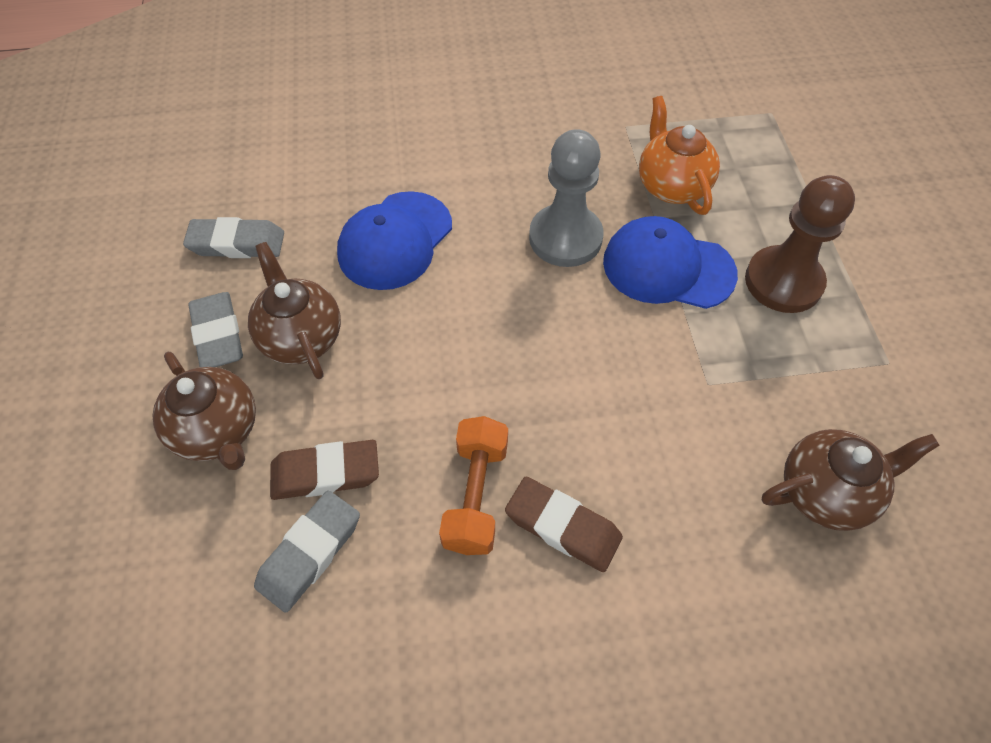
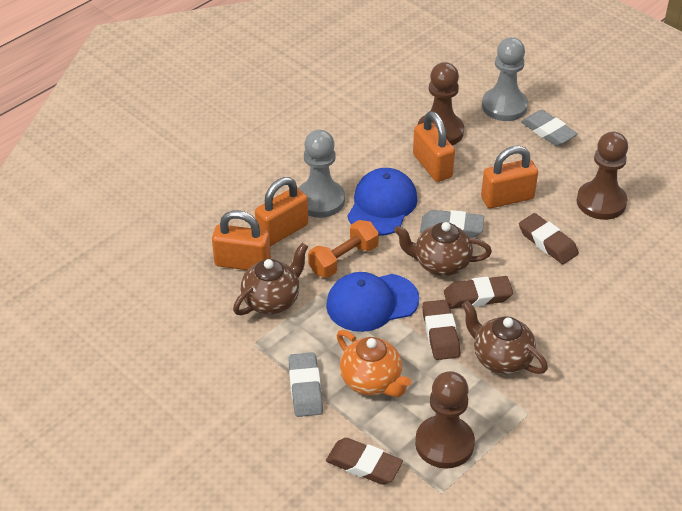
brown eraser: [270,440,379,500] [505,477,623,572] = 2 -> [326,438,403,485] [422,300,460,360] [444,276,513,309] [519,213,579,264] = 4
brown pawn: [745,175,855,313] = 1 -> [415,371,475,469] [418,62,464,145] [577,132,628,220] = 3
grey pawn: [529,129,604,267] = 1 -> [298,130,345,218] [482,37,528,121] = 2
orange padlock: none = 0 -> [212,210,271,270] [255,177,308,246] [413,111,455,182] [481,146,538,208] = 4

